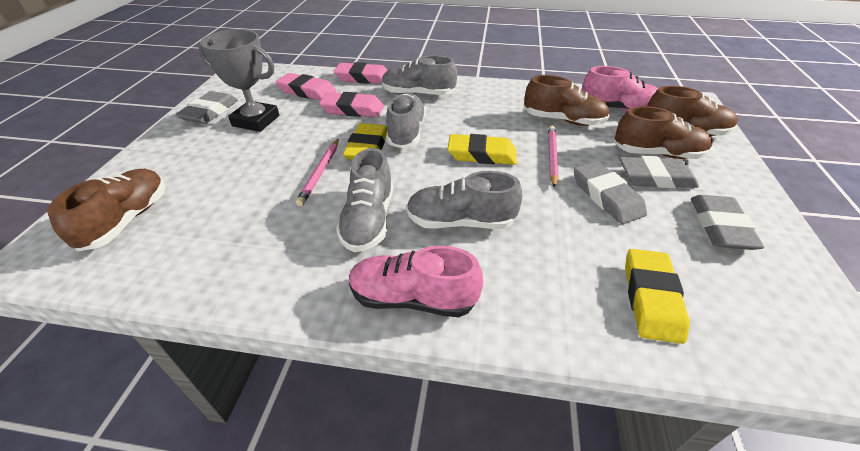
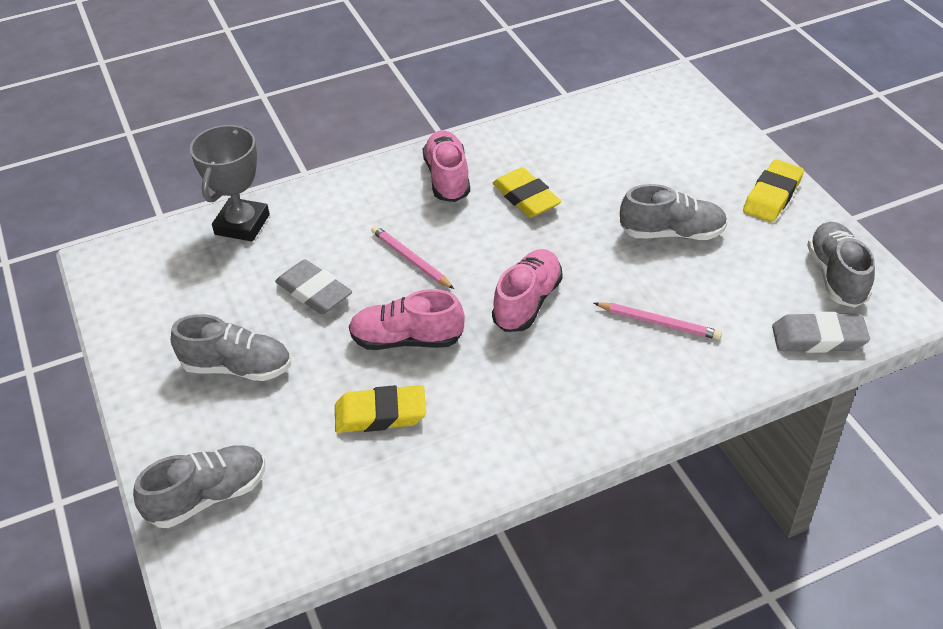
brown shoe: [47,169,166,251] [524,75,610,126] [614,106,713,159] [647,86,738,136] = 4 -> none = 0
grey eraser: [175,91,238,124] [574,161,647,224] [619,156,699,188] [691,195,764,250] = 4 -> [275,259,352,314] [772,312,870,353] = 2
pink eraser: [276,73,336,100] [319,92,384,117] [334,62,388,84] = 3 -> none = 0
pink shoe: [349,246,484,317] [582,66,658,112] = 2 -> [349,289,465,350] [423,131,470,202] [492,249,563,332] = 3

